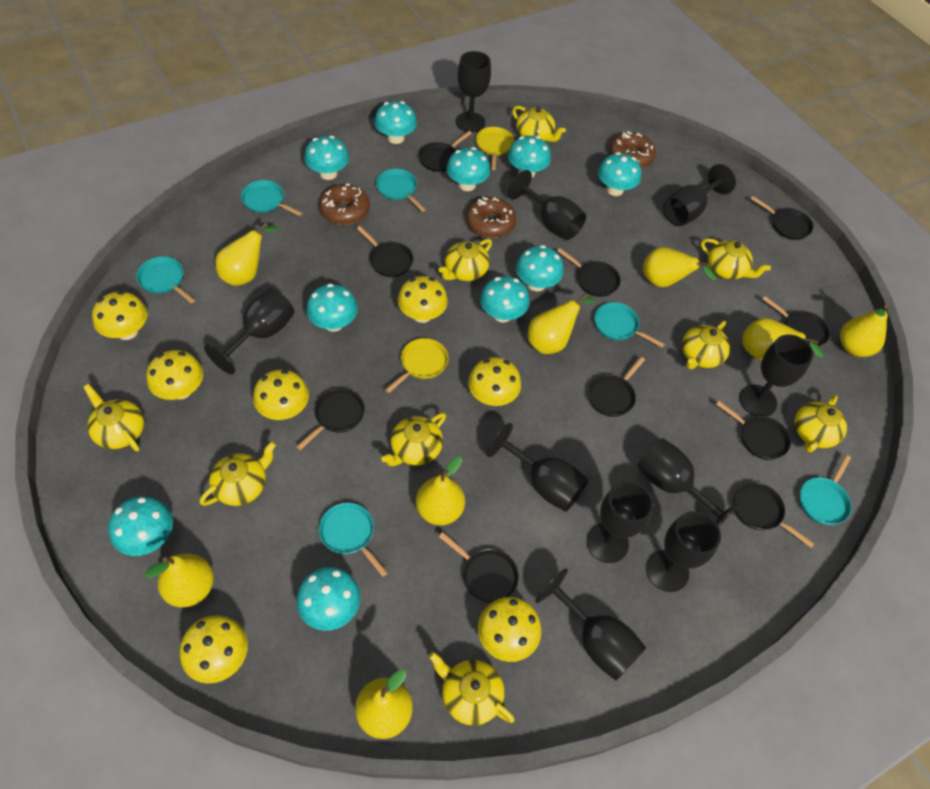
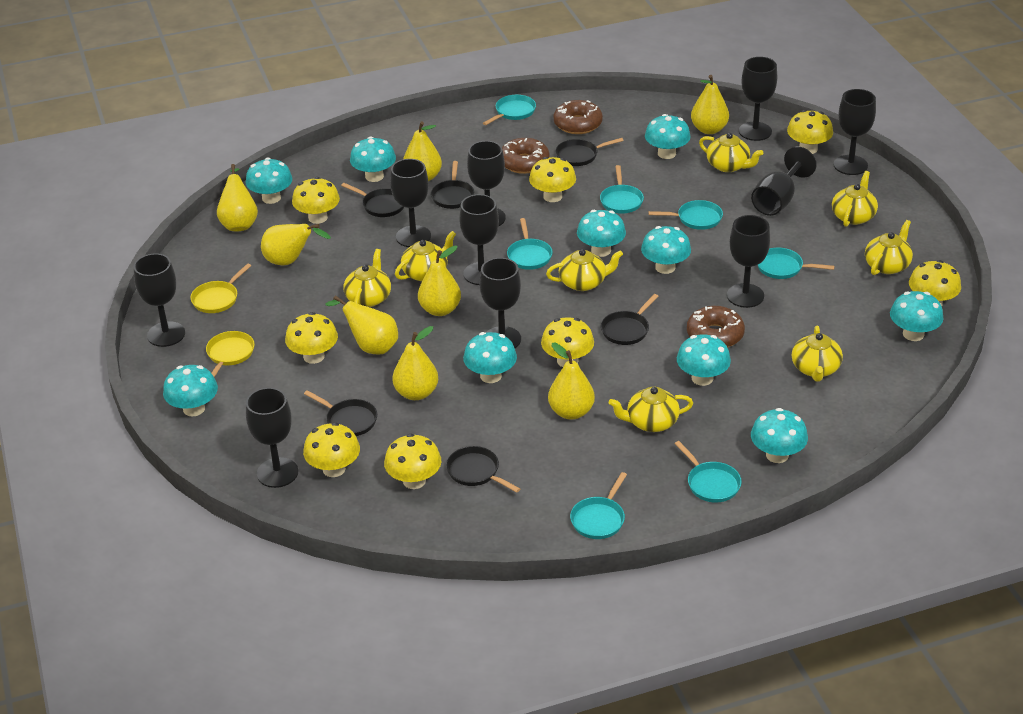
black pan: [296,388,365,450] [356,226,413,277] [419,131,472,172] [439,532,519,603] [557,248,621,297] [588,357,645,417] [716,401,791,460] [733,482,815,548] [751,196,813,240] [762,296,830,347] = 10 -> [304,390,377,436] [341,183,404,217] [431,161,474,209] [446,446,520,493] [555,138,624,166] [601,294,659,345] = 6
turquoise pan: [136,257,195,303] [241,180,302,216] [319,503,388,577] [376,169,426,212] [594,302,665,348] [799,455,852,525] = 6 -> [483,95,536,125] [507,218,553,270] [570,472,627,539] [600,165,644,214] [648,200,723,230] [674,441,742,502] [758,248,835,279] = 7
yellow mushroom: [92,291,148,340] [146,350,203,400] [180,615,248,683] [253,369,309,420] [398,276,448,323] [468,357,521,406] [478,597,541,662] = 7 -> [285,312,338,364] [292,177,340,224] [303,422,360,477] [384,434,441,489] [529,157,576,202] [541,317,594,367] [787,110,833,154] [909,260,961,306] = 8
yellow teapot: [83,384,144,452] [200,442,276,506] [381,413,446,466] [429,652,515,726] [439,239,492,281] [512,106,566,142] [682,321,730,369] [701,238,771,280] [794,395,847,452] = 9 -> [344,249,391,307] [395,231,456,281] [546,249,623,291] [609,387,693,432] [699,133,763,172] [792,326,843,382] [832,171,878,227] [865,220,913,275] = 8

